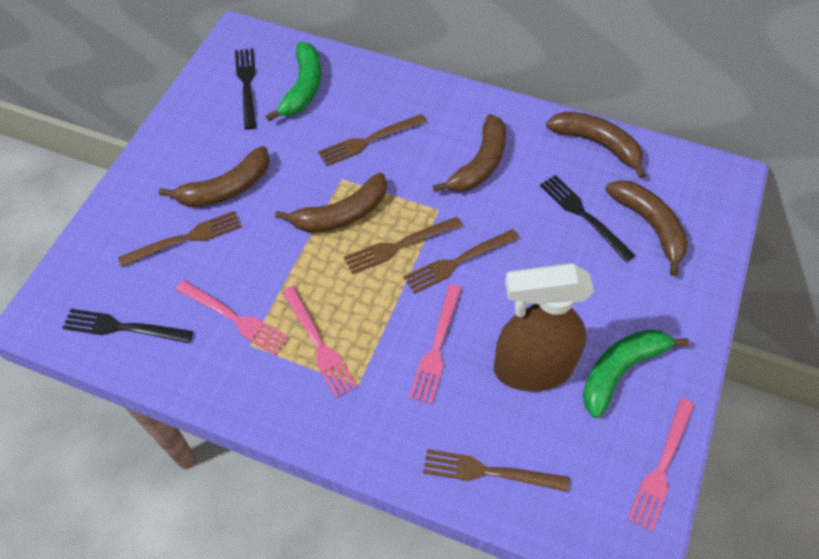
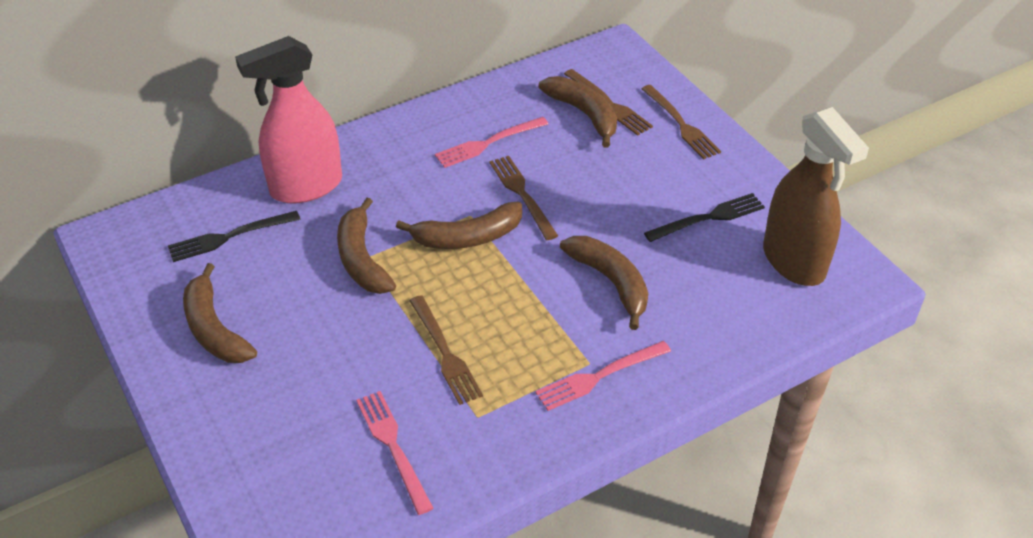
black fork: [63,309,193,343] [235,48,256,130] [540,175,635,262] = 3 -> [168,211,300,262] [644,193,765,242] = 2
brown fork: [118,211,242,267] [318,114,426,166] [344,217,462,274] [404,229,519,294] [423,449,569,492] = 5 -> [409,295,483,405] [489,156,558,240] [564,69,653,136] [642,85,721,160] = 4
green banana: [266,42,321,122] [583,329,689,418] = 2 -> none = 0
pink fork: [176,280,288,355] [282,286,357,398] [409,284,462,404] [628,398,694,532] = 4 -> [356,391,433,515] [435,117,548,168] [535,341,671,411] = 3
pink spray bottle: none = 0 -> [235,36,342,204] = 1

